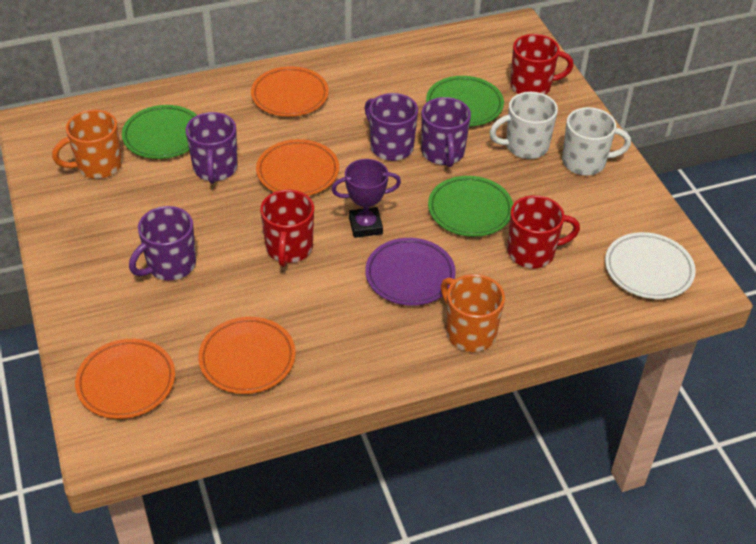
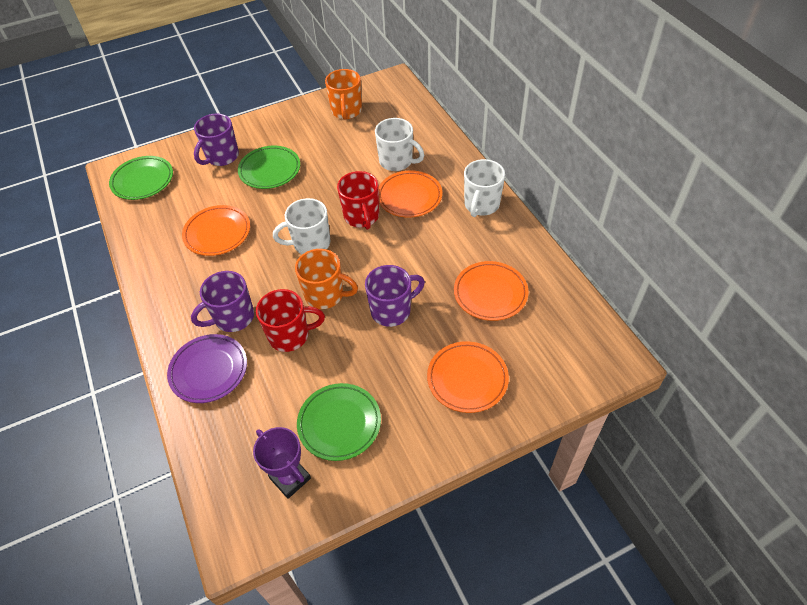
purple mug: [129,206,196,280] [186,112,238,184] [365,93,418,161] [421,97,471,167] = 4 -> [191,271,254,332] [194,114,239,166] [365,265,425,327] = 3
red mug: [260,190,314,267] [507,195,580,268] [510,34,574,95] = 3 -> [256,289,325,352] [337,171,379,230] = 2
white mug: [489,92,558,159] [562,107,631,176] = 2 -> [273,198,331,254] [375,118,424,171] [464,159,505,217] = 3
white plate: [605,232,696,299] = 1 -> none = 0

